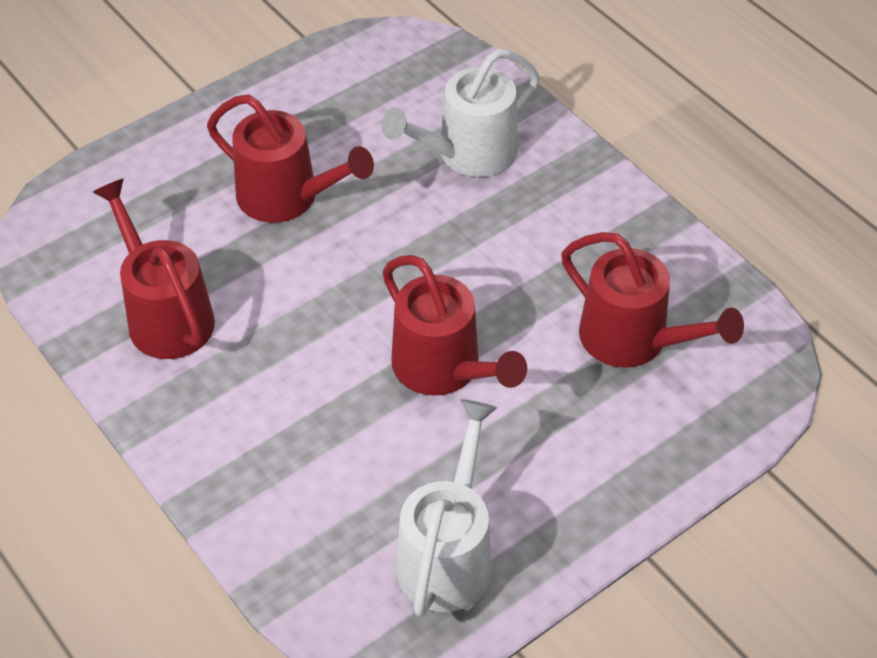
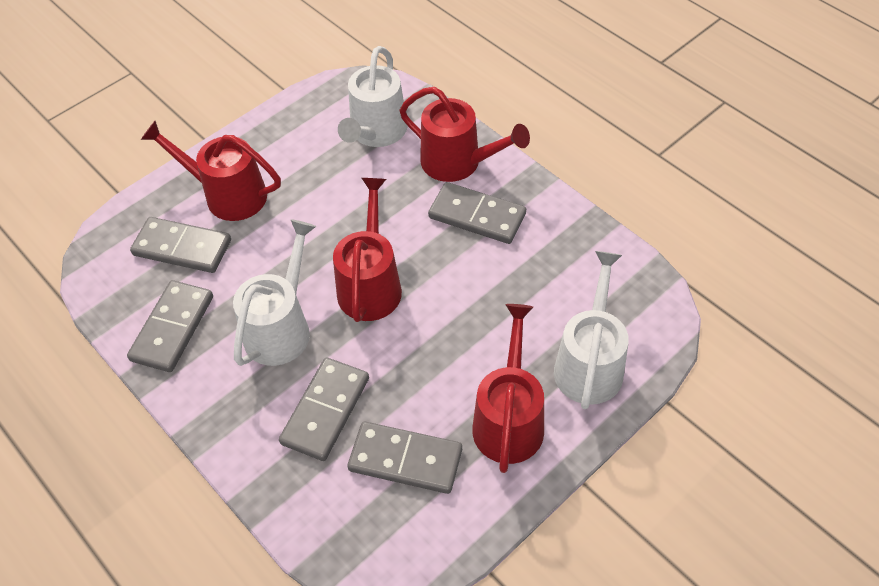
grey domino: none = 0 -> [127,280,213,372] [130,217,231,273] [279,357,369,461] [347,422,462,494] [428,182,526,244] = 5
white watering can: [381,49,540,177] [396,399,497,617] = 2 -> [233,219,316,366] [338,46,408,147] [554,251,629,409] = 3

